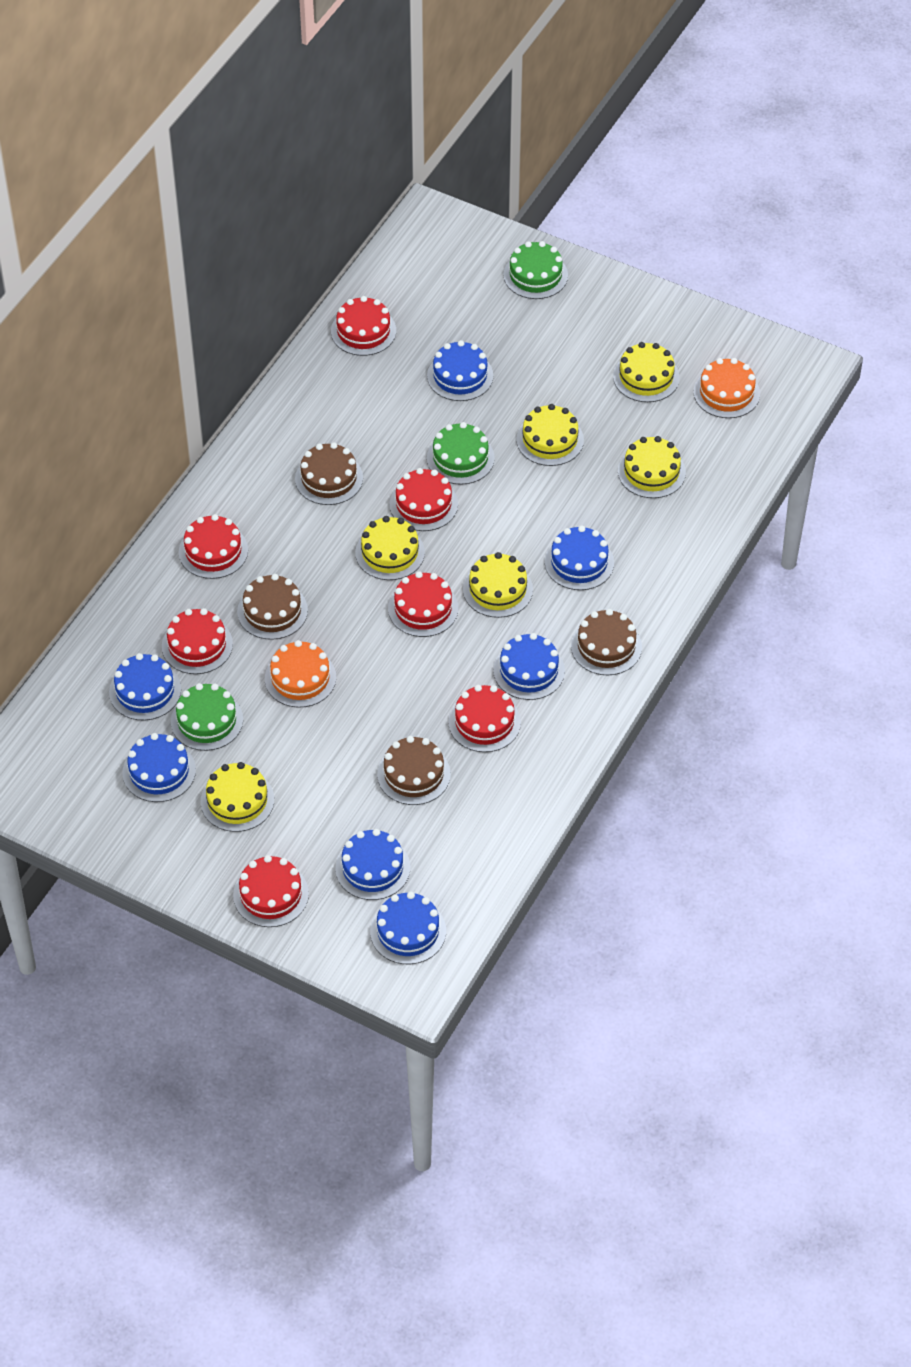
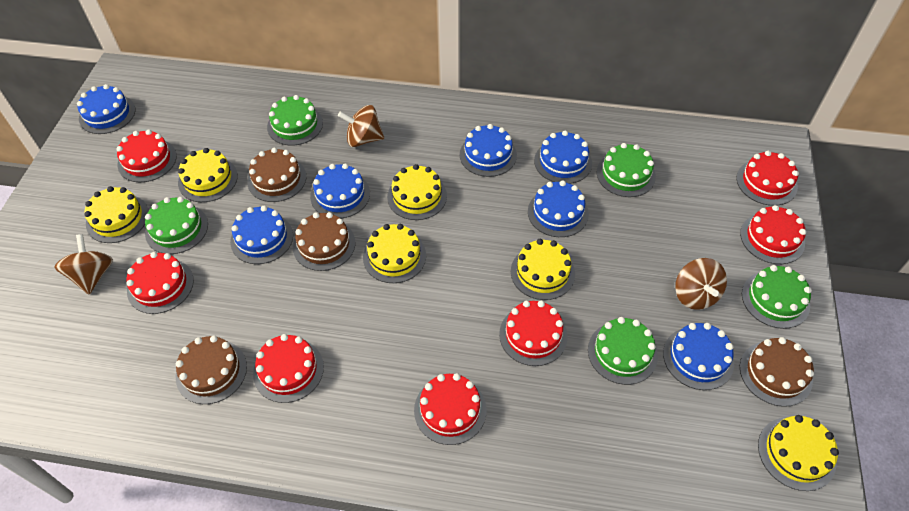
brown spinning top: none = 0 -> [55,234,113,294] [338,105,384,147] [675,258,727,310] = 3
green cake: [171,683,243,751] [427,422,495,485] [503,241,568,299] = 3 -> [145,197,208,254] [267,95,323,145] [588,317,658,385] [597,143,656,197] [742,265,812,329] = 5
orange cake: [265,640,336,708] [693,358,760,418] = 2 -> none = 0

